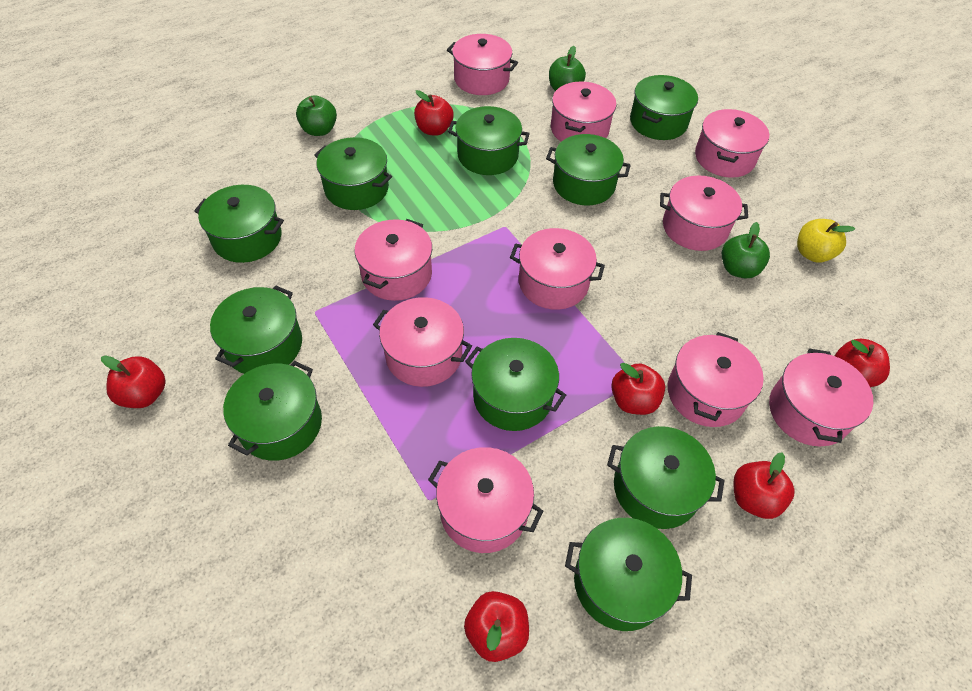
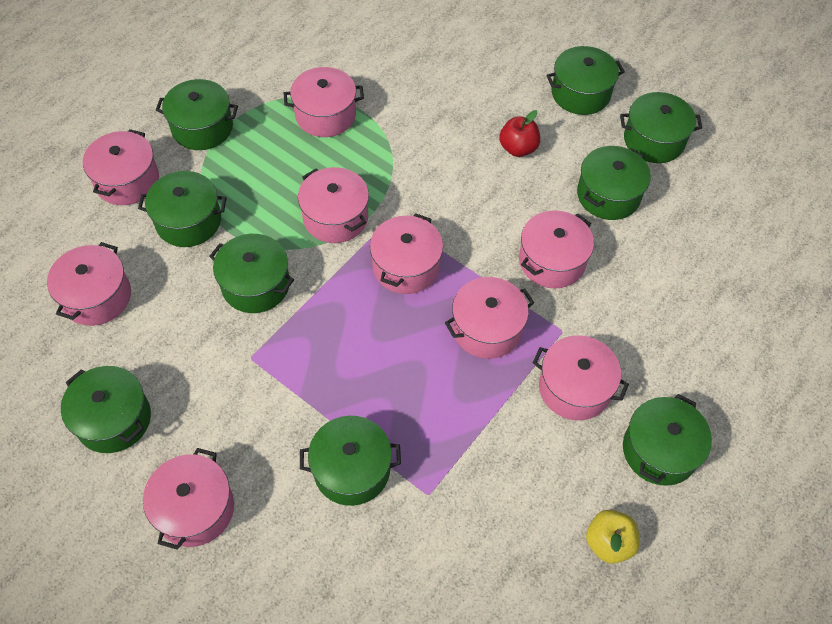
green apple: [296,95,337,136] [549,46,586,91] [722,222,770,278] = 3 -> none = 0
green pot: [194,185,284,263] [210,286,302,374] [223,361,322,461] [314,137,392,210] [448,106,530,175] [465,338,566,431] [546,134,631,205] [565,518,692,631] [607,426,725,529] [630,75,698,140] = 10 -> [61,366,151,453] [138,171,227,247] [156,79,238,150] [209,234,294,313] [300,416,401,506] [546,46,625,115] [577,146,651,220] [620,92,702,163] [623,394,712,486] = 9
pink pot: [355,219,432,301] [373,297,472,387] [428,447,543,553] [447,34,518,95] [510,228,605,310] [551,81,616,142] [660,175,748,251] [668,332,764,427] [695,109,769,178] [769,349,873,446] = 10 -> [47,242,131,326] [83,129,159,205] [143,448,234,550] [284,67,364,137] [298,167,369,243] [370,213,443,294] [445,277,534,359] [519,210,594,289] [533,335,629,420] = 9
red apple: [101,355,166,408] [414,90,454,136] [464,591,529,662] [611,363,665,415] [733,452,795,519] [835,339,890,387] = 6 -> [499,110,540,157] = 1

